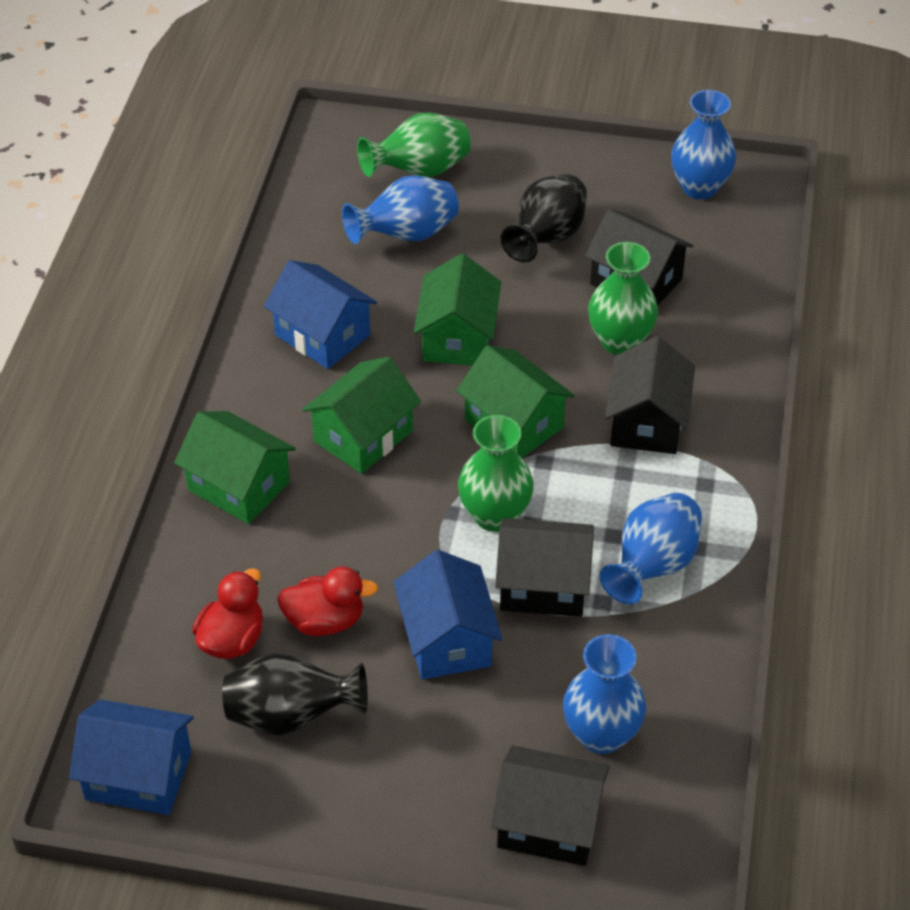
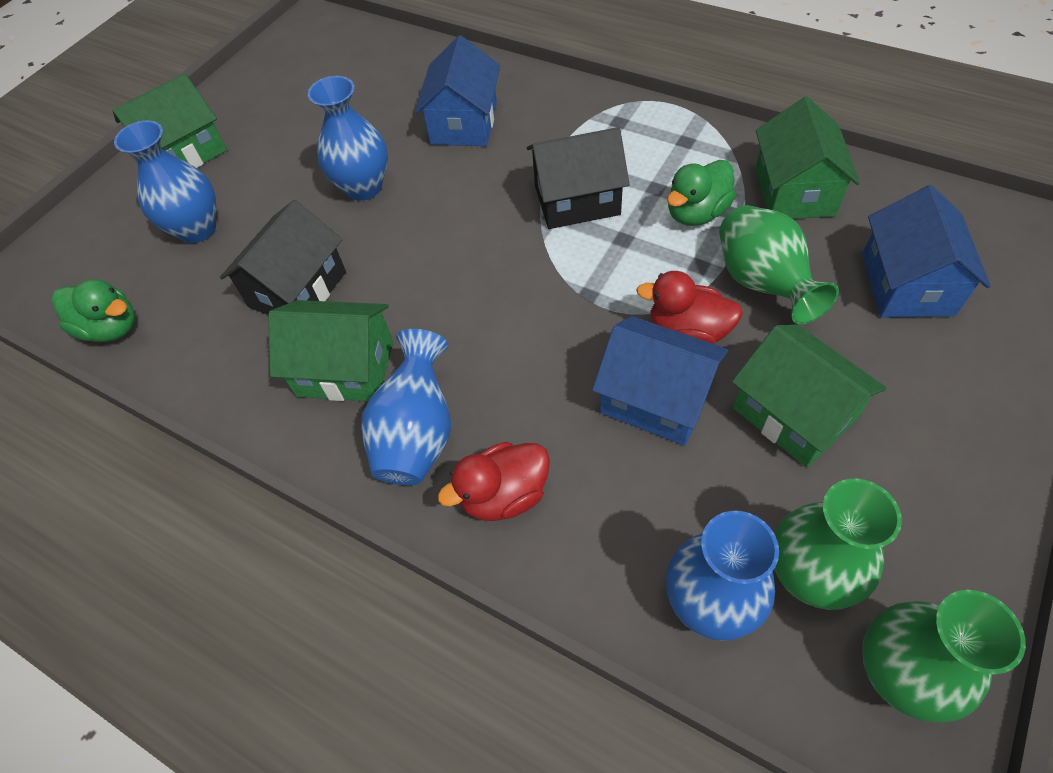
black house: [491,745,610,866] [495,518,594,617] [585,209,693,306] [605,336,695,454] = 4 -> [220,200,346,315] [527,127,630,229] = 2
black vase: [222,653,368,735] [501,174,587,262] = 2 -> none = 0
green duck: none = 0 -> [52,279,135,342] [667,160,736,226] = 2

